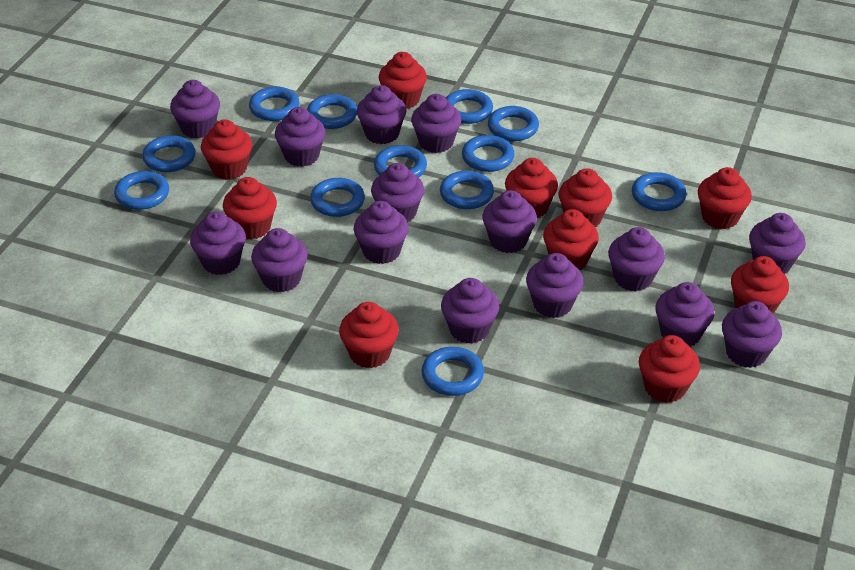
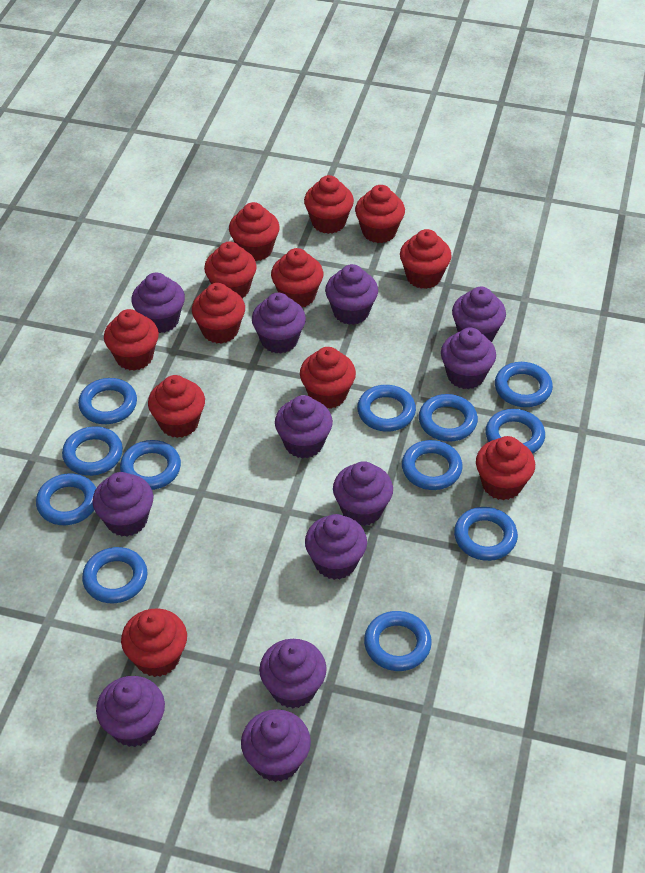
purple cupcake: [170,80,220,139] [190,211,246,275] [251,228,308,292] [275,107,325,167] [354,201,409,264] [357,85,406,144] [371,163,424,223] [411,94,461,153] [441,278,499,344] [482,190,537,253] [526,253,584,318] [608,227,665,291] [655,282,715,347] [722,301,782,368] [749,213,806,274] = 15 -> [92,472,153,537] [96,676,165,747] [131,272,185,333] [241,709,311,782] [252,293,306,354] [259,639,327,708] [275,395,333,459] [305,514,367,580] [325,264,378,325] [333,461,393,526] [441,327,496,389] [452,287,506,342] = 12
red cupcake: [201,119,252,180] [223,177,277,239] [339,302,399,368] [379,52,427,109] [505,158,558,218] [543,209,599,270] [559,168,612,227] [639,335,700,403] [698,167,752,229] [731,256,789,314] = 10 -> [104,309,159,371] [121,608,187,677] [148,375,205,438] [192,283,245,344] [204,242,257,299] [229,202,280,261] [271,248,323,307] [300,347,356,409] [304,175,354,234] [355,185,405,243] [400,229,452,289] [476,436,535,500] = 12

